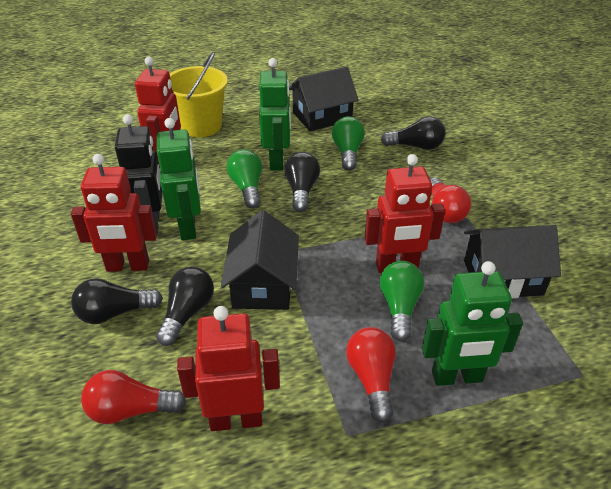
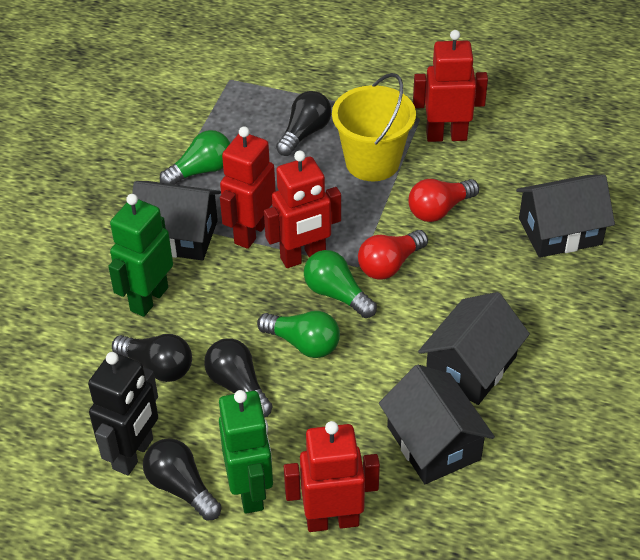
black house: [221,210,299,310] [289,67,359,131] [464,225,561,298] = 3 -> [132,181,221,261] [379,365,495,484] [418,292,530,405] [516,175,615,258] = 4
green robot: [157,118,201,240] [259,58,291,171] [422,261,523,386] = 3 -> [108,194,173,317] [219,390,273,514] = 2
red light bulb: [81,370,187,424] [346,327,396,423] [430,177,471,223] = 3 -> [358,230,428,280] [408,179,479,222] = 2

